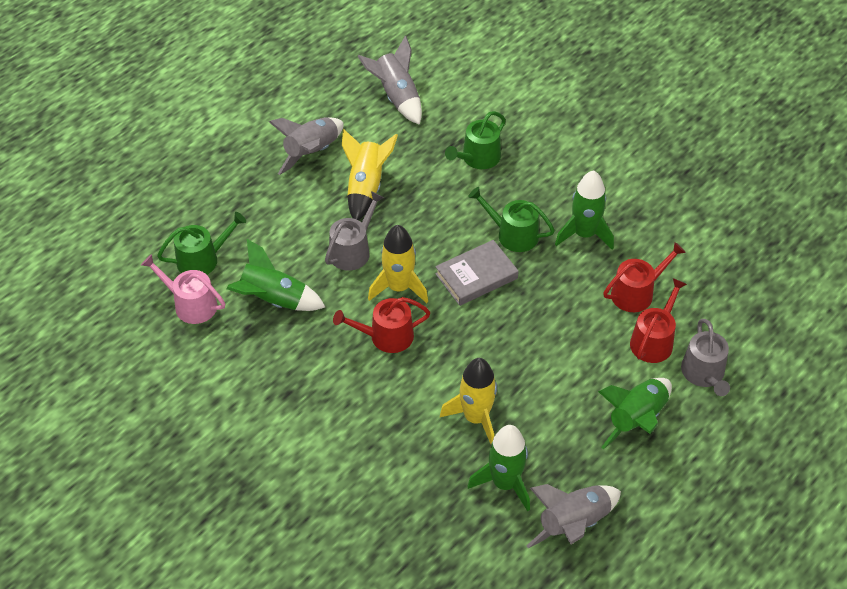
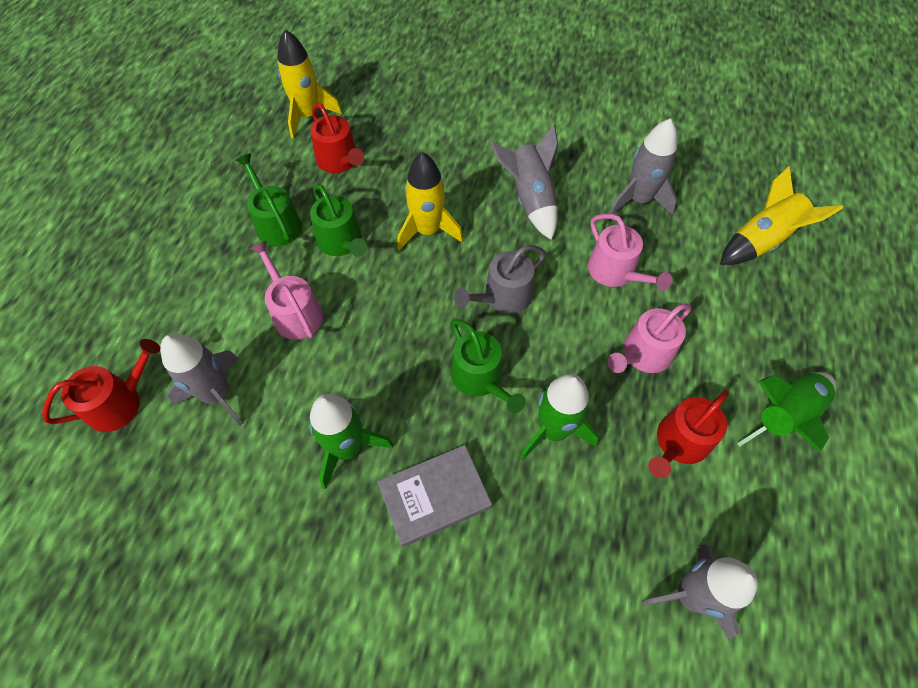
green rocket: [226,239,325,311] [467,425,530,512] [555,170,614,250] [598,378,672,450] = 4 -> [310,394,393,489] [520,374,599,460] [737,372,836,453] = 3
grey rocket: [269,117,343,175] [358,36,422,125] [526,484,621,548] = 3 -> [160,333,243,426] [491,125,558,240] [609,119,677,215] [642,545,758,640] = 4
grey watering can: [325,191,384,271] [681,319,730,396] = 2 -> [454,245,546,314] = 1
pink watering can: [141,254,225,324] = 1 -> [250,241,323,340] [588,214,672,291] [607,303,691,373] = 3

